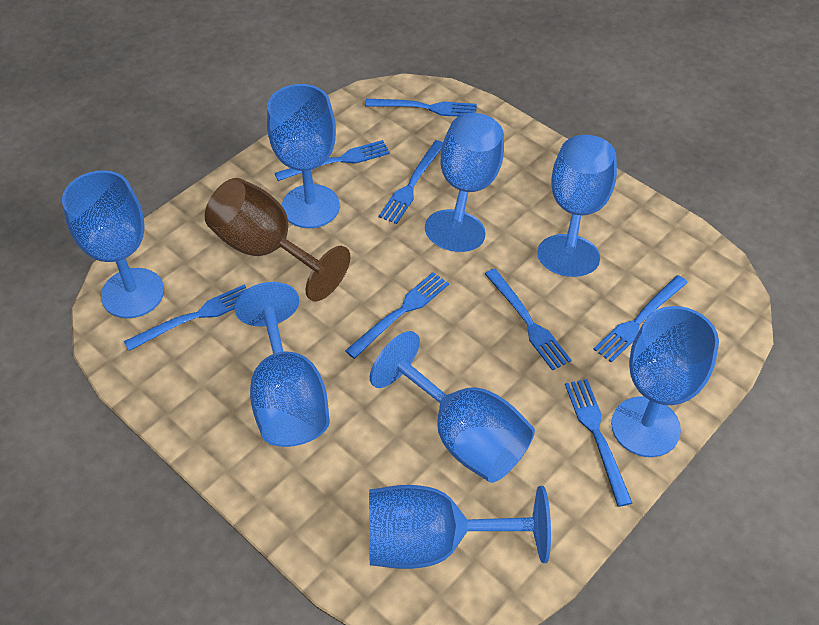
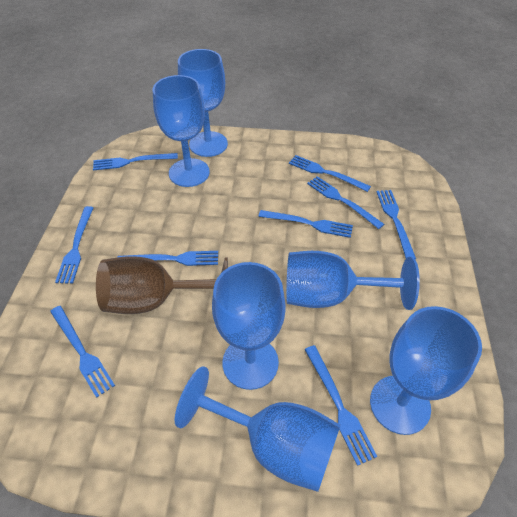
blue fork: [124,285,246,351] [275,140,390,181] [345,272,449,359] [365,99,477,117] [379,140,443,224] [485,269,572,371] [565,379,632,507] [593,275,688,363] = 8 -> [50,306,115,398] [55,206,94,284] [93,153,178,170] [118,251,218,266] [258,210,353,238] [289,155,371,192] [304,345,378,466] [307,176,384,229] [376,190,416,259] = 9
blue goblet: [62,170,164,318] [234,282,330,447] [267,84,340,228] [369,485,551,569] [370,331,535,483] [425,113,504,252] [537,135,617,277] [611,306,719,457] = 8 -> [153,75,210,187] [175,366,341,492] [178,49,228,157] [212,262,286,390] [286,251,420,310] [370,306,482,435] = 6

